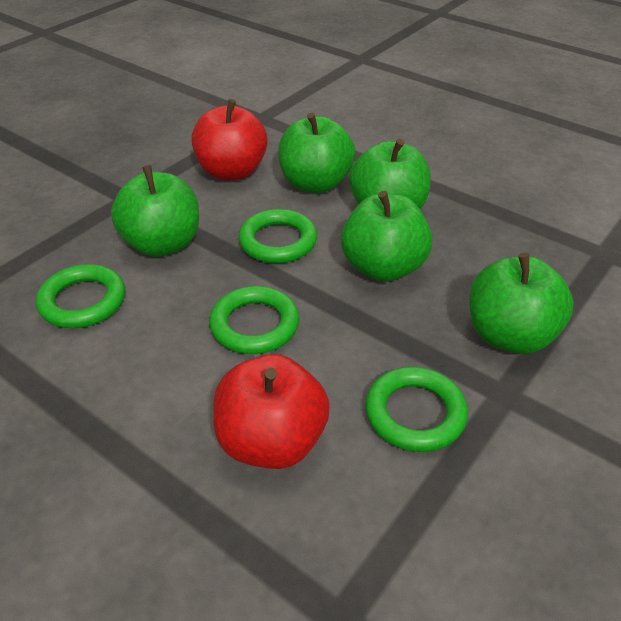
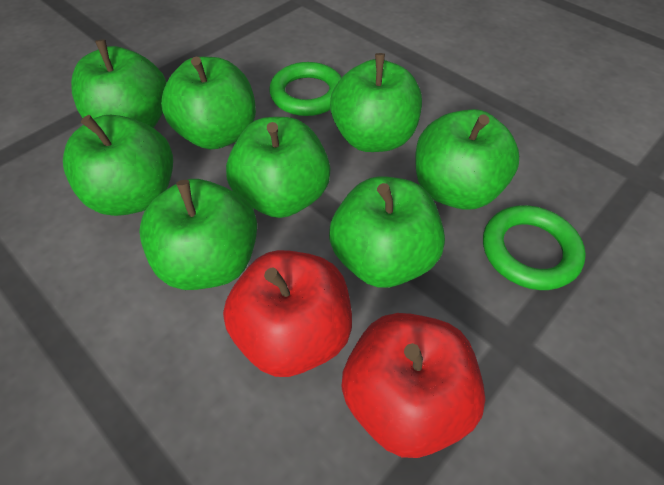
green apple: [111,165,199,257] [278,112,355,193] [341,191,433,282] [349,139,431,209] [469,253,573,354] = 5 -> [63,115,173,216] [71,39,166,128] [139,179,257,290] [161,56,256,150] [226,117,331,218] [329,176,445,288] [330,53,422,152] [415,109,519,210] = 8
green ring: [36,264,125,328] [209,286,299,354] [238,209,317,263] [365,367,468,452] = 4 -> [269,62,342,116] [483,205,586,290] = 2

